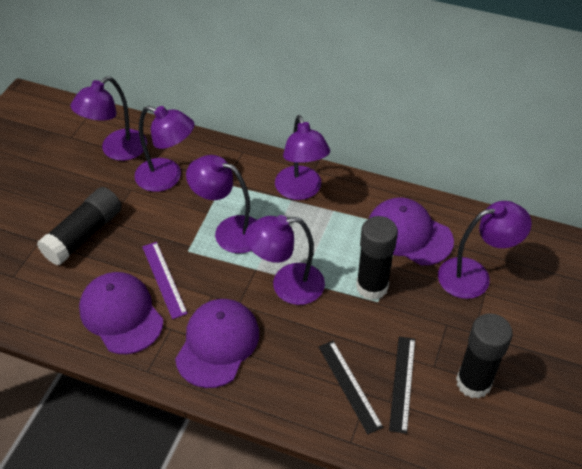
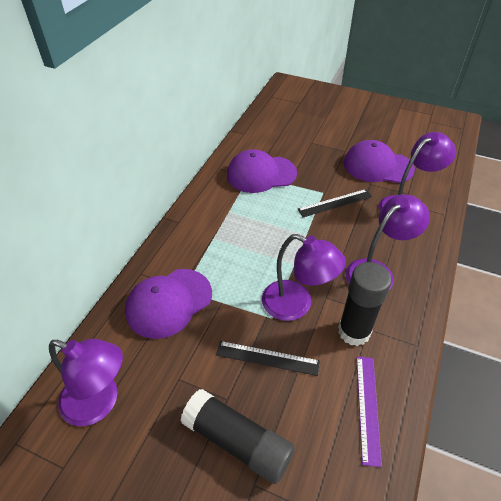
black glue stick: [37,187,122,266] [356,216,398,300] [456,313,513,399] = 3 -> [180,389,295,484] [338,262,392,346] = 2
purple lamp: [70,76,147,161] [135,106,194,192] [186,155,257,253] [245,215,325,305] [275,115,330,200] [438,201,532,299] = 6 -> [49,339,123,426] [262,234,346,321] [345,194,430,290] [378,132,456,212] = 4

